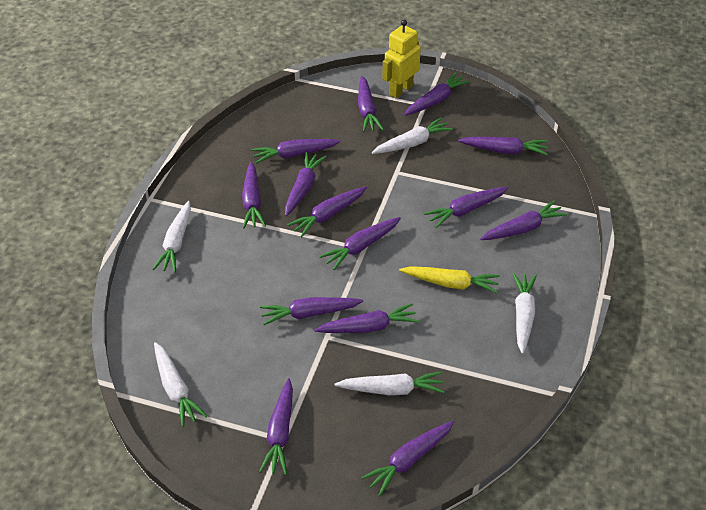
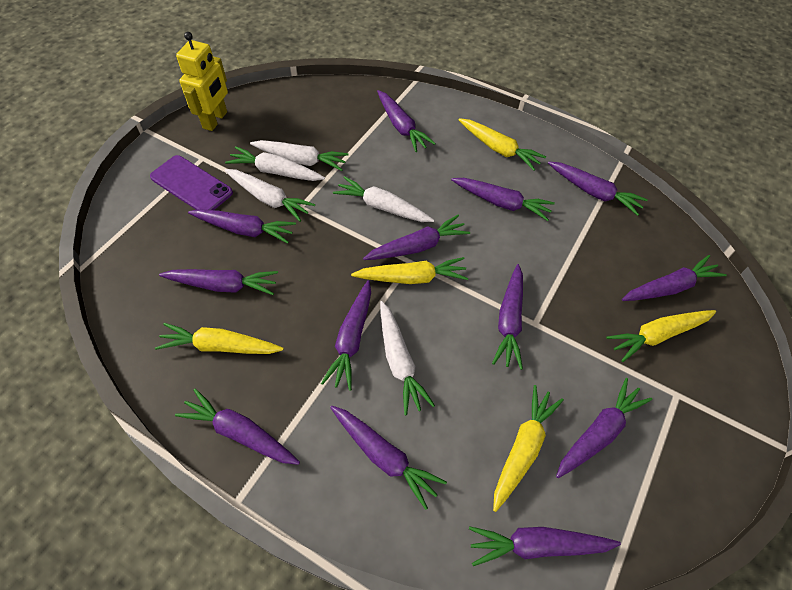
purple carrot: [242,162,266,228] [251,139,341,164] [259,378,293,475] [260,297,363,325] [285,152,326,216] [287,186,367,237] [314,303,419,333] [319,217,401,270] [358,76,384,132] [361,421,454,496] [404,72,470,116] [424,187,509,228] [458,137,548,155] [480,200,567,240] = 14 -> [159,269,278,295] [175,388,300,465] [188,209,296,243] [321,280,371,391] [330,406,447,510] [363,215,470,260] [377,90,436,152] [451,178,555,221] [469,526,621,566] [492,264,523,370] [548,162,648,216] [556,378,652,478] [622,255,727,301] = 13
purple phone: none = 0 -> [150,155,233,210] = 1
yellow carrot: [399,266,500,293] = 1 -> [155,323,284,354] [351,257,468,284] [459,118,546,171] [493,385,564,512] [606,310,716,362] = 5

